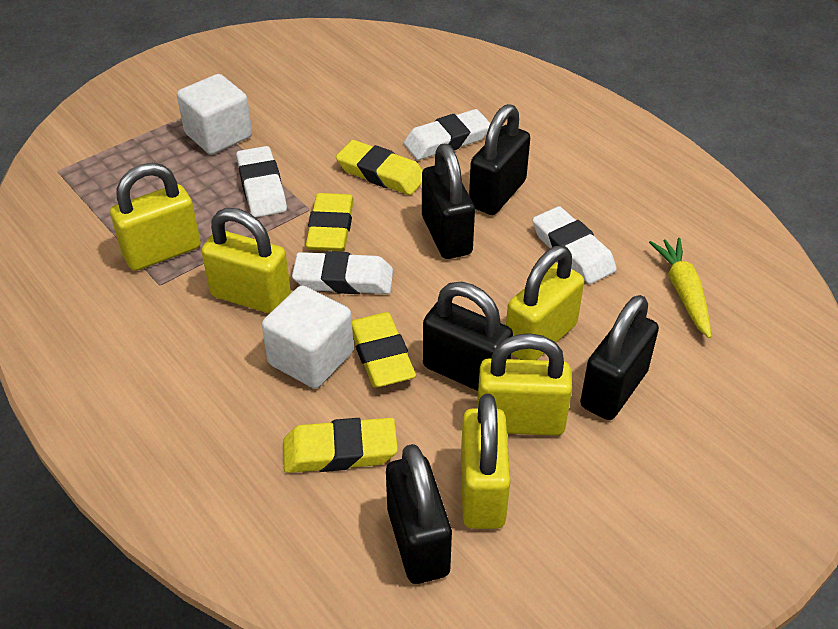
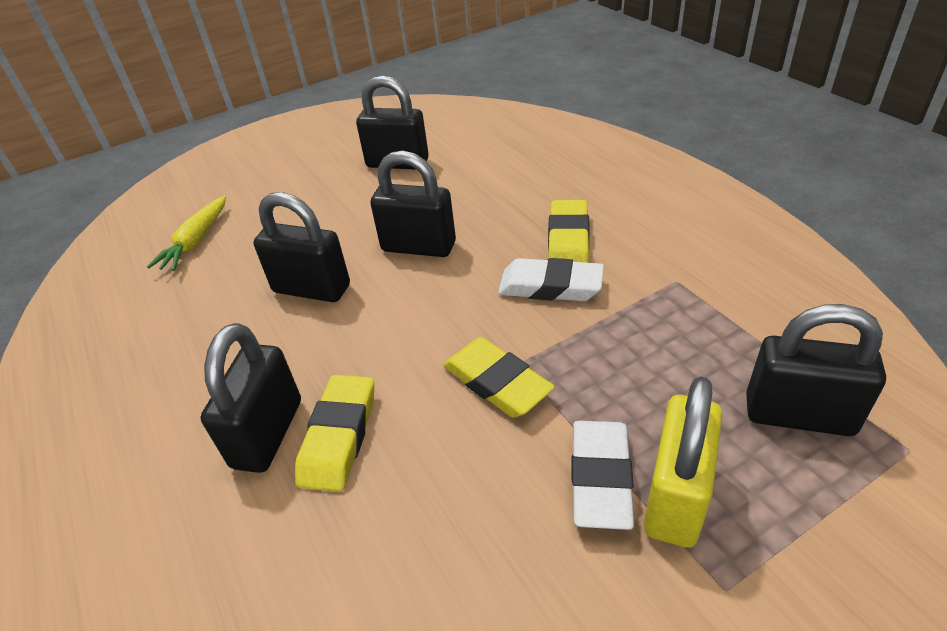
white cube: [177,74,252,155] [262,286,354,389] = 2 -> none = 0
white eraser: [236,146,287,217] [292,251,393,294] [404,109,490,160] [533,206,617,284] = 4 -> [498,258,604,301] [572,421,634,530] = 2
yellow eraser: [283,418,398,473] [306,193,354,251] [336,140,423,195] [352,312,416,388] = 4 -> [295,375,374,492] [443,337,555,418] [548,200,590,263] = 3
yellow padlock: [110,163,201,271] [201,208,291,314] [461,394,510,529] [477,333,572,436] [506,246,584,360] = 5 -> [644,376,722,548] = 1

